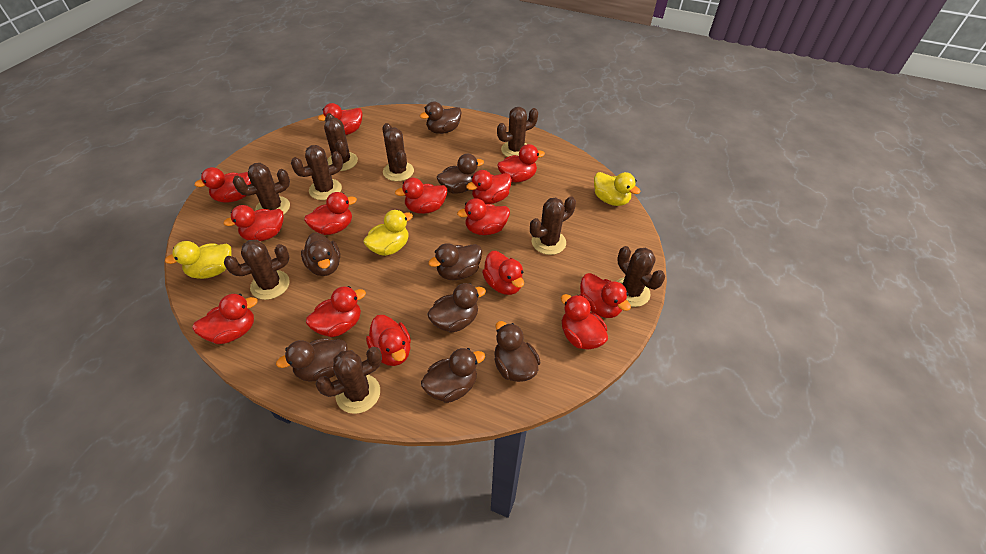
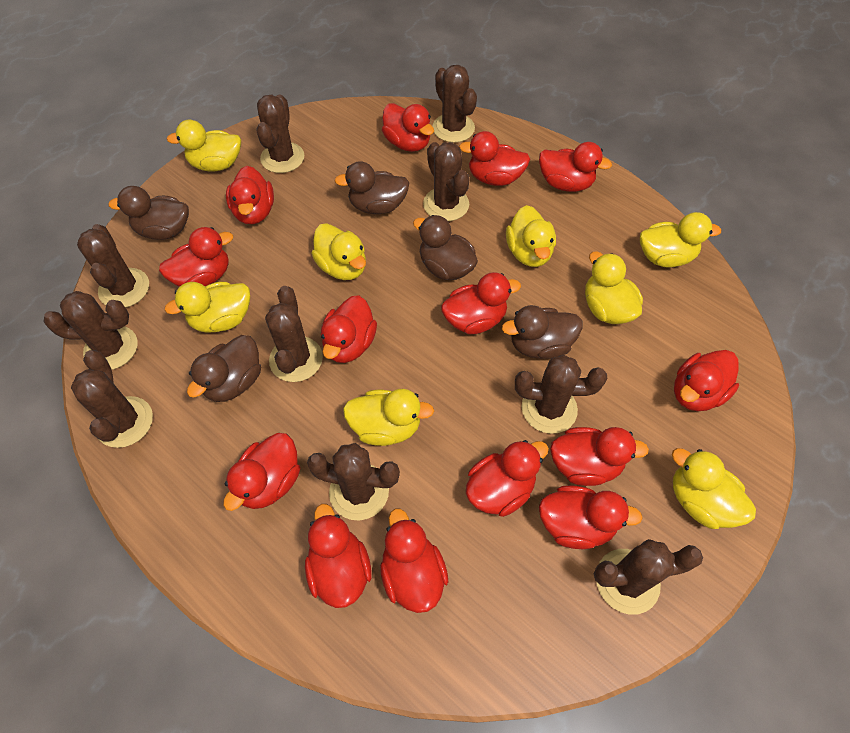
brown cactus: [224,240,290,300] [233,163,290,215] [291,145,343,200] [316,347,382,414] [324,113,358,171] [382,123,414,181] [497,107,538,157] [530,196,576,255] [616,246,665,307] = 9 -> [43,291,138,370] [71,350,153,448] [77,224,149,308] [257,94,304,173] [265,286,323,382] [307,443,400,520] [423,142,470,221] [432,65,477,143] [515,355,607,434] [594,539,703,615] = 10
brown duck: [276,338,348,382] [301,233,340,276] [420,102,462,134] [421,348,485,403] [427,283,486,332] [428,243,482,280] [437,154,484,194] [494,321,540,382] = 8 -> [108,186,189,240] [187,335,261,402] [334,161,409,214] [413,215,478,280] [502,305,583,359] = 5
yellow duck: [165,241,232,279] [363,210,413,256] [594,172,640,206] = 3 -> [164,282,250,333] [167,120,241,171] [311,223,366,280] [343,389,434,446] [506,205,556,267] [585,251,643,324] [640,212,721,267] [672,448,756,529] = 8

